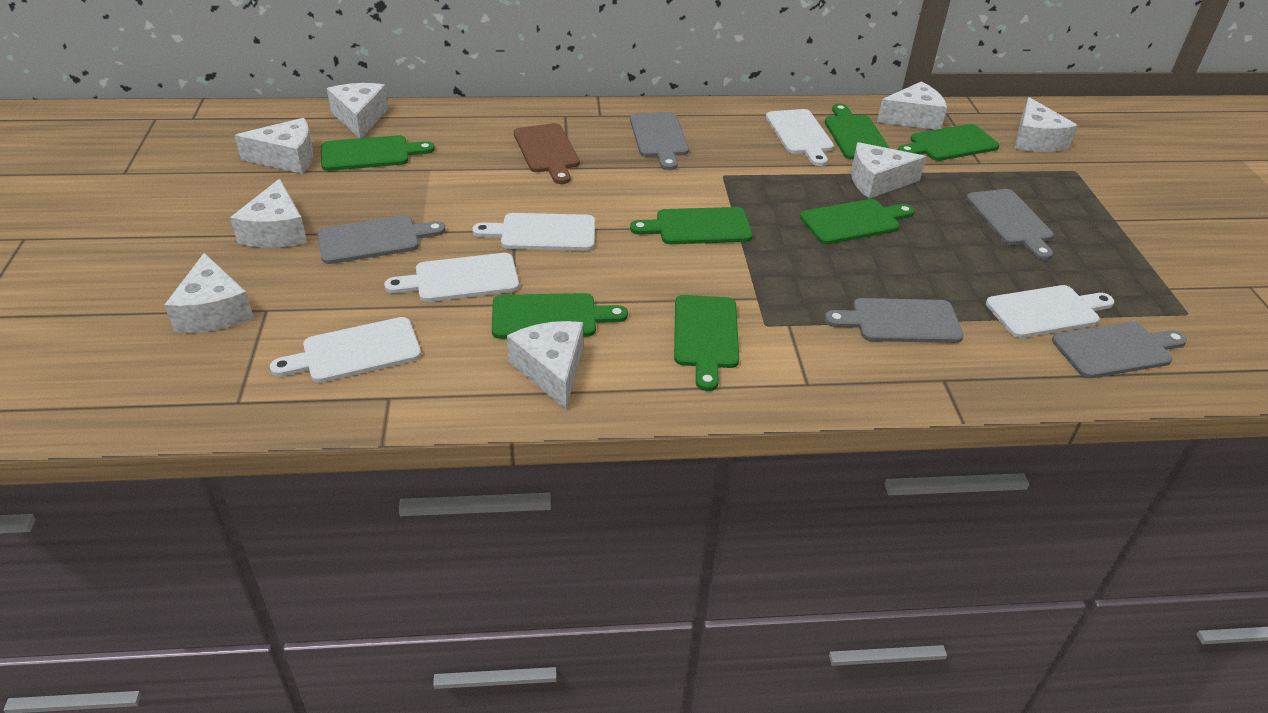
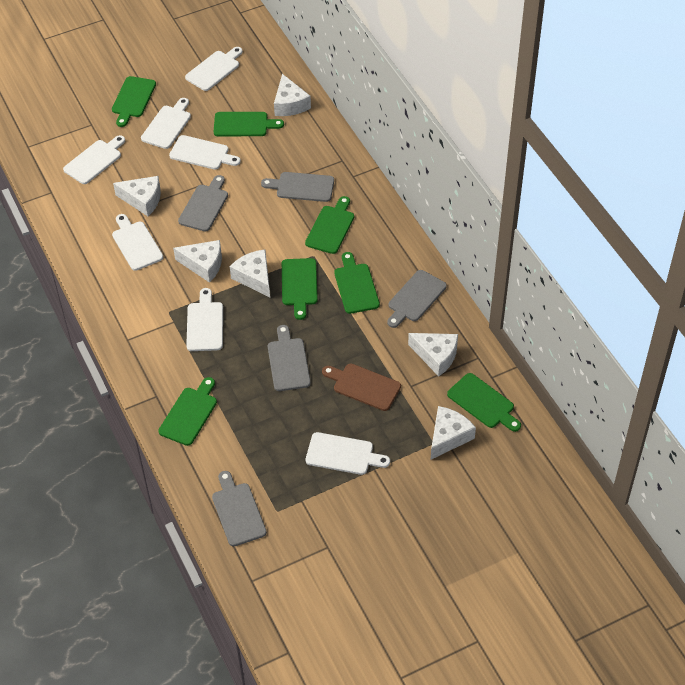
white cheese: [164,253,254,333] [230,179,307,248] [235,118,314,174] [327,83,389,138] [507,321,583,409] [851,142,926,199] [877,81,947,130] [1014,97,1078,152] = 8 -> [113,176,161,216] [173,240,222,283] [230,249,270,297] [274,74,311,116] [408,333,458,377] [431,406,476,459] = 6
white cutting board: [270,317,421,383] [384,253,519,302] [472,213,595,251] [766,109,834,166] [986,285,1114,338] = 5 -> [63,135,125,184] [112,214,163,271] [141,98,191,149] [169,135,241,170] [185,47,243,91] [186,288,223,351] [306,432,390,475] = 7

